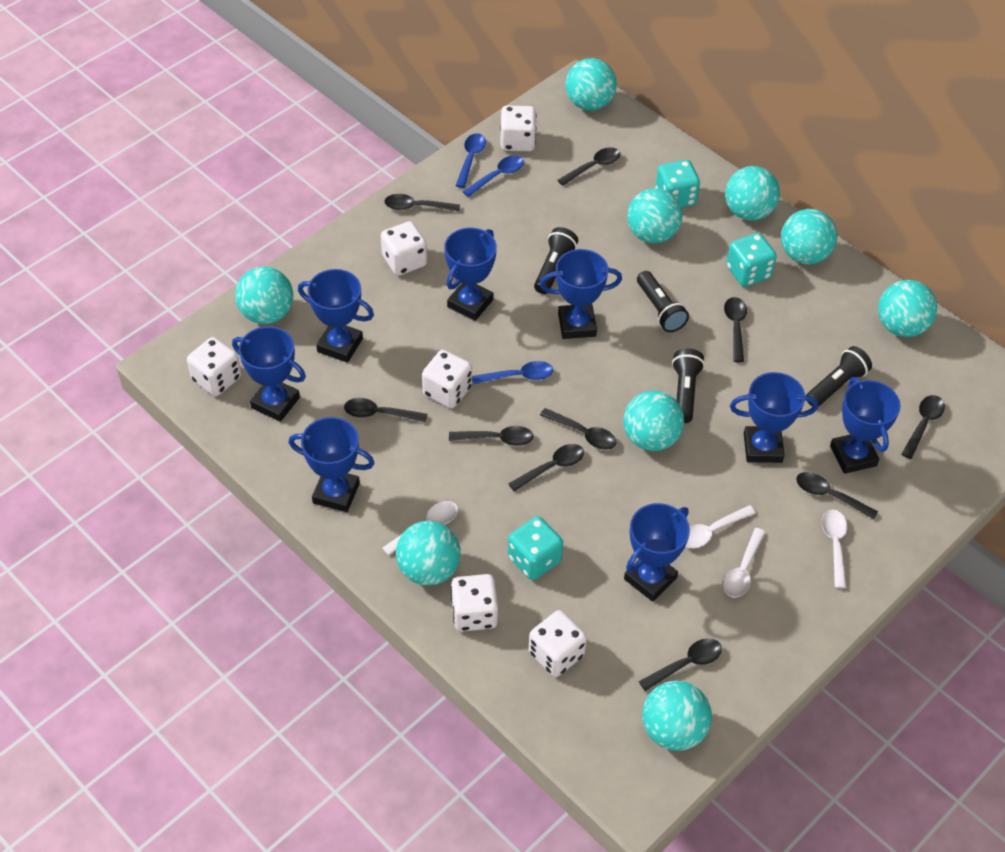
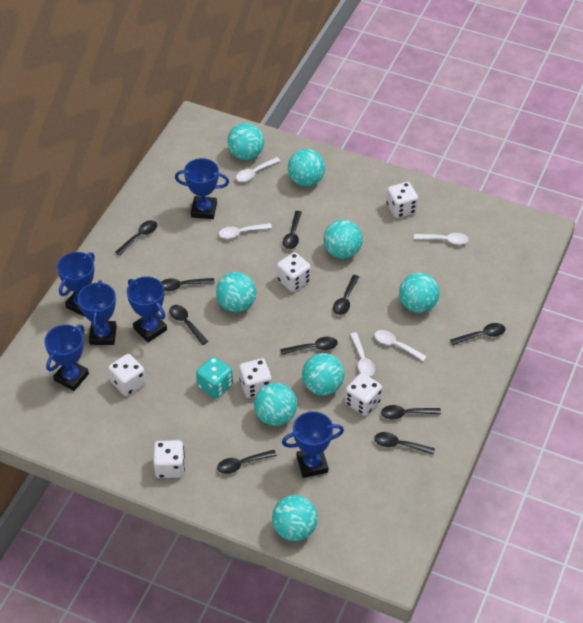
black flashlight: [534,227,578,294] [637,271,689,332] [672,349,705,423] [806,346,872,407] = 4 -> none = 0
blue spoon: [456,133,486,188] [463,155,524,197] [472,361,553,385] = 3 -> none = 0
blue trophy: [232,326,306,422] [289,417,375,512] [298,269,374,363] [444,228,497,321] [540,249,622,339] [624,503,690,602] [730,372,818,463] [830,377,901,474] = 8 -> [44,325,89,391] [57,252,95,317] [78,280,117,345] [127,276,167,342] [175,158,229,219] [282,411,344,478] = 6
turquoise ball: [235,267,293,324] [396,521,461,586] [565,58,617,111] [623,391,684,451] [627,188,682,243] [642,680,712,751] [725,166,780,221] [781,209,837,264] [878,280,937,337] = 9 -> [216,272,256,312] [227,123,264,160] [254,382,297,426] [272,495,318,541] [288,149,325,186] [302,353,344,395] [323,219,363,259] [399,272,439,313] = 8
turquoise dice: [508,516,563,580] [655,160,700,208] [726,233,777,287] = 3 -> [196,356,233,399] = 1
white spoon: [382,501,458,556] [685,505,756,548] [723,528,766,598] [822,509,847,588] = 4 -> [219,223,272,239] [236,157,280,182] [350,332,375,377] [374,330,427,361] [414,233,469,245] = 5

